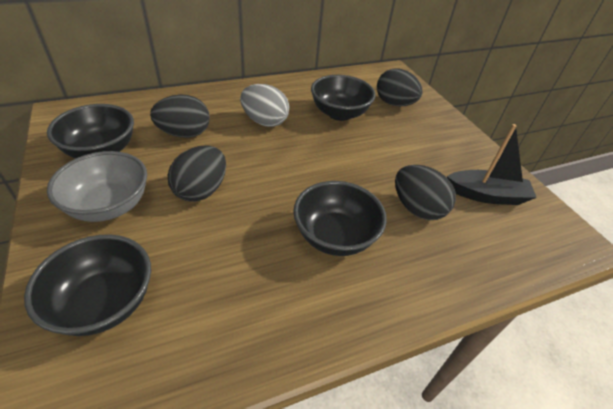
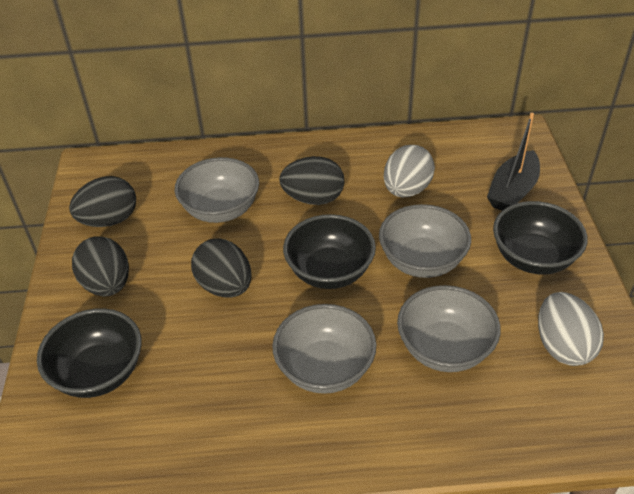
black bowl: [24,234,151,336] [47,104,134,158] [293,181,387,256] [311,75,376,121] = 4 -> [37,308,142,398] [283,214,376,289] [493,201,588,275] = 3
grey bowl: [47,151,147,222] = 1 -> [175,157,259,223] [272,304,376,394] [379,204,471,278] [397,285,501,372] = 4
grey egg: [240,84,289,127] = 1 -> [384,145,435,197] [538,292,604,366] = 2

